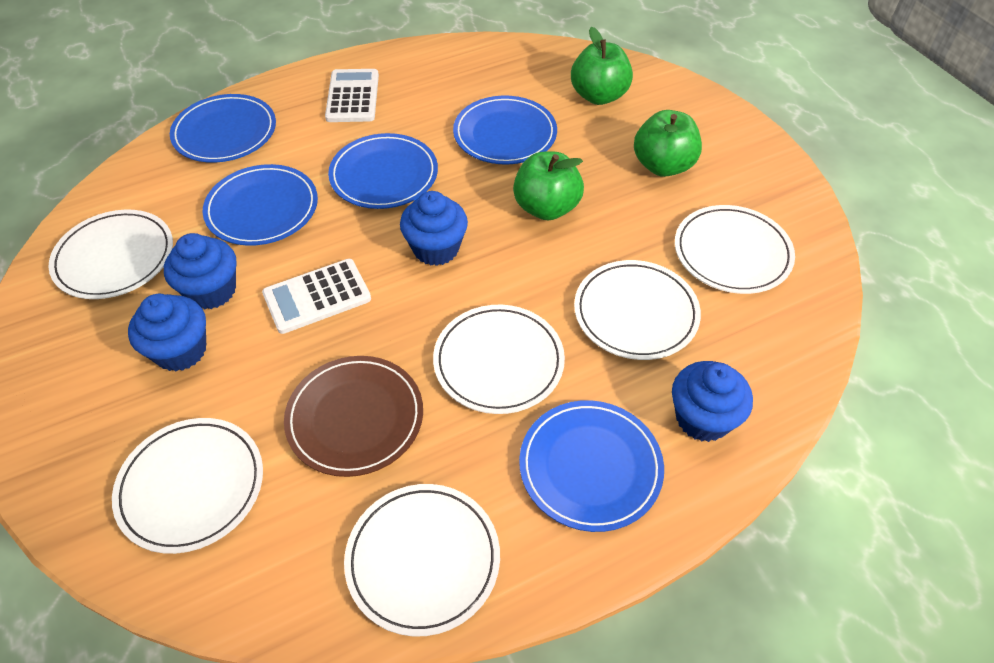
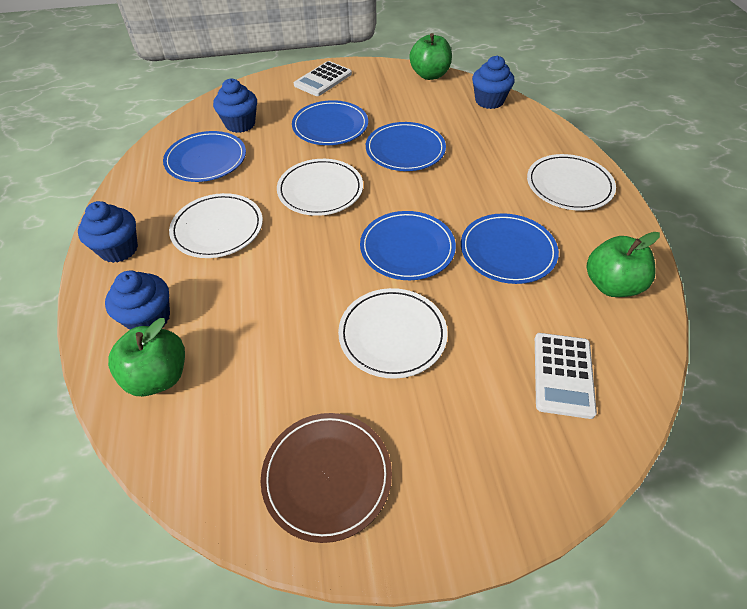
white plate: [48,209,173,299] [112,418,263,554] [344,484,500,637] [433,305,565,414] [574,260,701,360] [675,205,795,294] = 6 -> [169,193,263,258] [277,159,363,216] [338,288,448,379] [527,154,616,211] = 4

